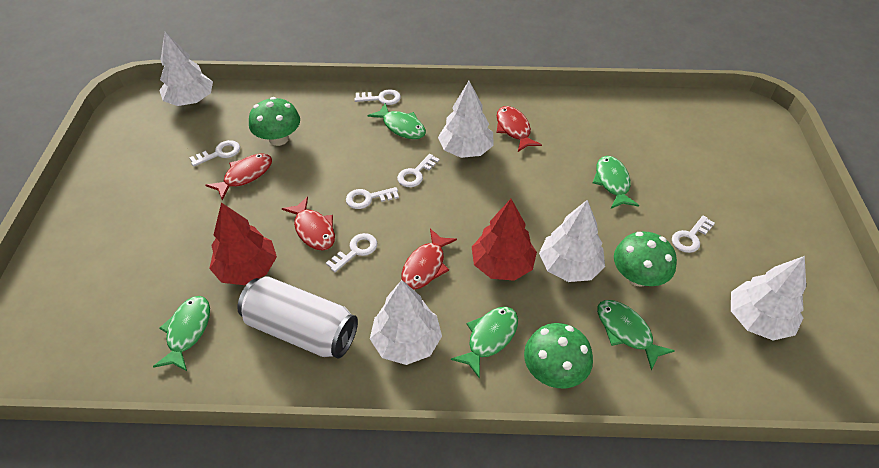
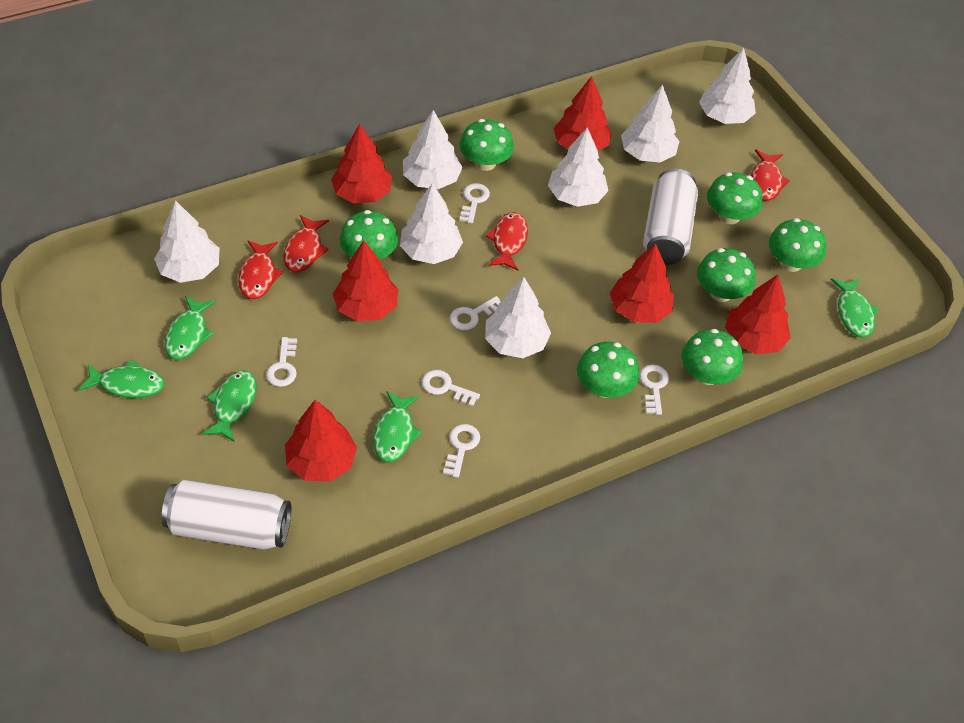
green mushroom: [249,97,300,146] [524,323,593,388] [614,231,677,287] = 3 -> [340,210,398,260] [460,119,514,171] [577,342,639,398] [682,329,743,385] [697,248,756,302] [707,172,763,224] [769,218,826,272] = 7
red tree: [209,203,277,285] [472,199,537,281] = 2 -> [285,400,357,482] [331,124,392,203] [333,240,398,321] [553,76,612,151] [610,243,674,323] [725,274,791,354] = 6
white can: [237,276,358,359] = 1 -> [162,479,291,550] [643,169,698,265] = 2
white tree: [159,32,213,106] [370,280,442,365] [438,81,493,158] [539,200,605,282] [731,256,806,340] = 5 -> [154,200,220,283] [400,183,463,264] [403,110,463,189] [485,277,551,358] [548,128,608,207] [621,85,679,163] [699,47,756,124] = 7

